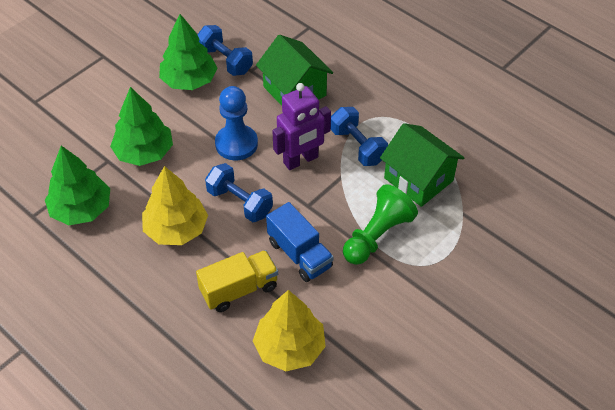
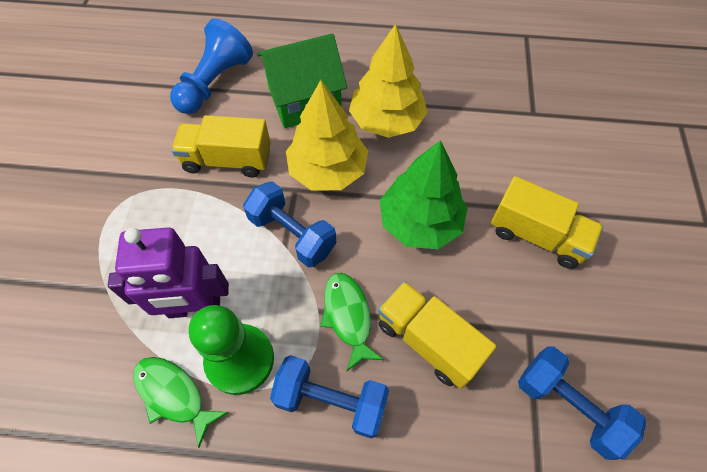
blue truck: [266,202,334,282] = 1 -> none = 0
green fish: none = 0 -> [133,357,229,448] [320,273,384,372] = 2
green house: [256,35,333,106] [380,123,464,207] = 2 -> [257,33,347,128] = 1
green tree: [45,146,110,225] [110,87,173,166] [159,14,217,90] = 3 -> [380,140,468,249] = 1
yellow truck: [196,250,278,312] = 1 -> [171,115,271,178] [378,281,496,389] [491,176,604,269] = 3

